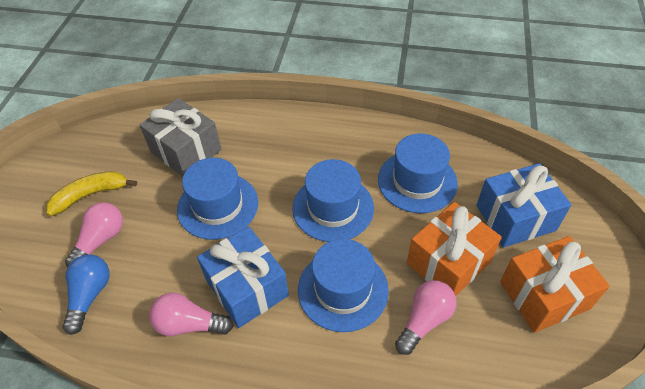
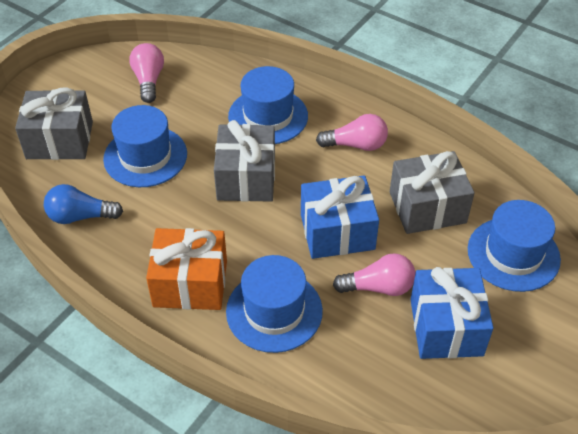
grey gift: [140,98,222,176] = 1 -> [15,87,93,160] [214,120,275,202] [390,151,475,234] = 3
orange gift: [407,202,502,296] [500,236,610,333] = 2 -> [146,228,227,310] = 1
yellow banana: [46,171,137,216] = 1 -> none = 0

